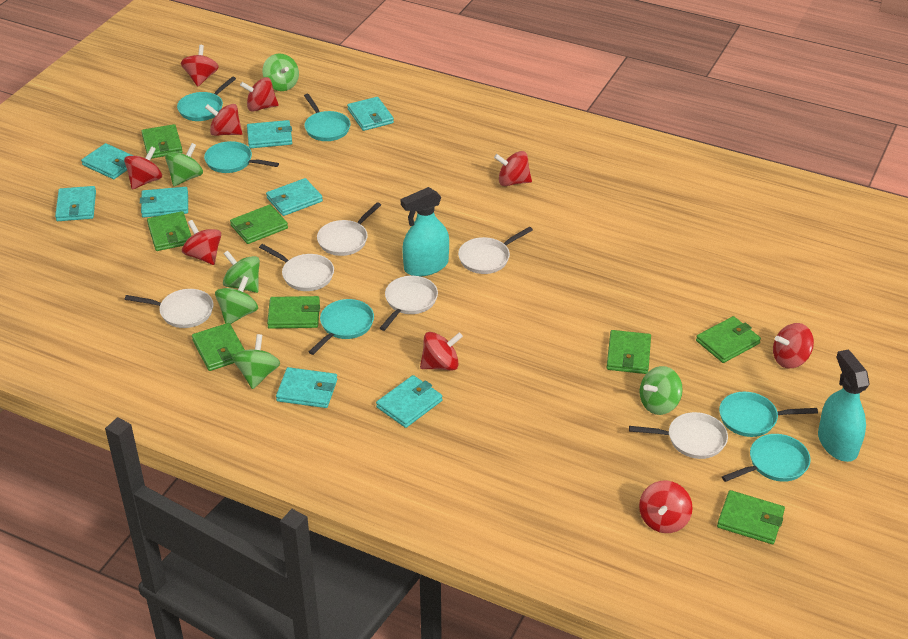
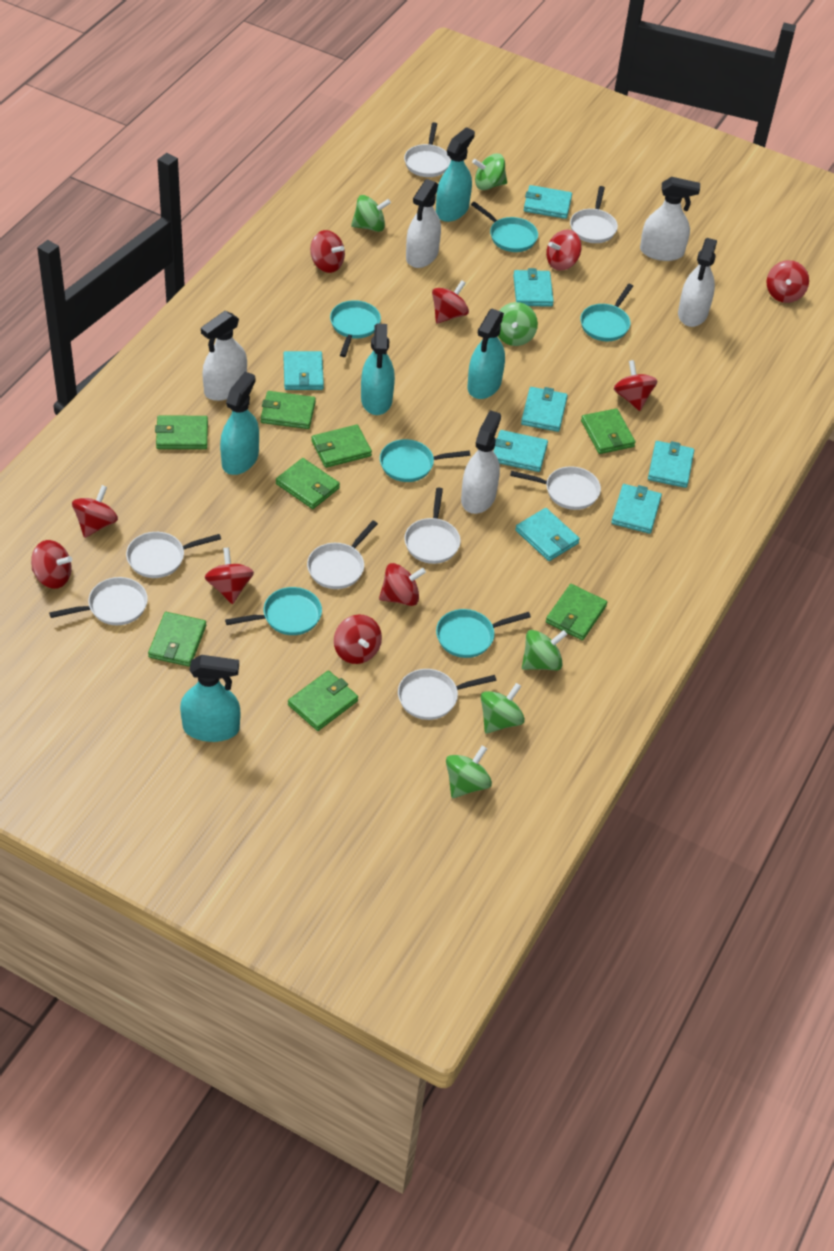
red spinning top: [124,146,162,190] [181,45,219,86] [182,220,221,265] [205,104,243,136] [240,77,279,112] [420,332,463,371] [494,151,532,186] [639,480,693,533] [773,323,814,368] = 9 -> [31,540,72,589] [72,485,118,538] [205,547,254,604] [310,230,345,273] [334,614,382,664] [379,563,426,606] [432,280,469,324] [546,229,582,271] [614,360,658,411] [767,260,809,303] = 10
turquoise spray bottle: [401,187,449,277] [818,349,870,462] = 2 -> [180,655,240,742] [220,372,259,475] [361,324,395,415] [436,127,475,222] [467,309,505,399] = 5
white pan: [124,289,213,328] [259,244,334,291] [317,202,381,256] [380,276,438,331] [458,227,533,274] [629,412,728,459] = 6 -> [49,577,148,625] [126,532,221,578] [307,520,378,589] [398,669,497,720] [404,122,451,177] [404,488,461,564] [510,466,601,510] [570,186,618,243] = 8
white spray bottle: none = 0 -> [201,311,247,401] [406,179,441,268] [461,410,501,514] [640,177,700,261] [678,238,717,327] = 5

